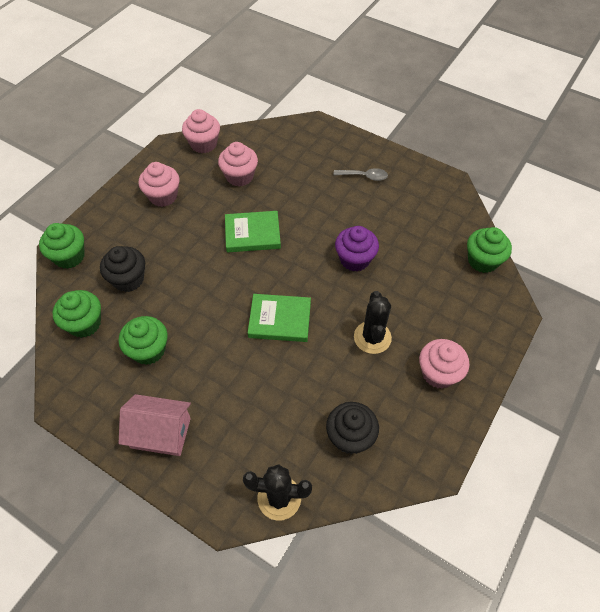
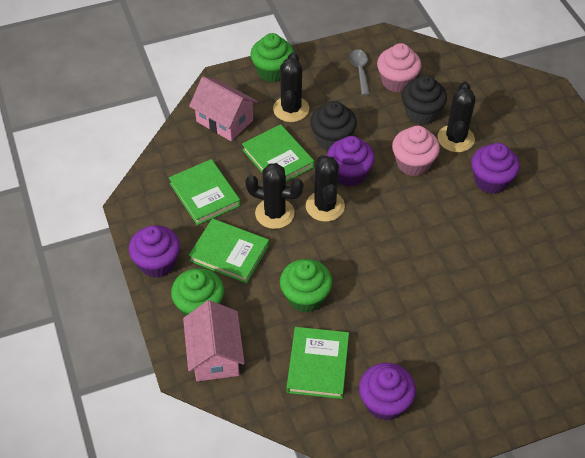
black cactus: [243,464,312,521] [354,291,392,354] = 2 -> [245,163,303,229] [273,52,309,122] [306,155,345,222] [438,81,476,152] = 4
green book: [225,211,281,252] [248,294,311,342] = 2 -> [169,159,241,225] [189,218,269,284] [242,124,314,182] [287,327,349,399] = 4
green cupcake: [39,223,85,269] [52,290,101,338] [118,316,168,365] [467,227,512,273] = 4 -> [171,268,224,316] [250,33,294,82] [280,259,332,312] = 3
pink cupcake: [138,162,179,207] [182,109,220,153] [218,142,258,186] [419,339,469,388] = 4 -> [377,43,421,93] [392,126,440,176] = 2
pink house: [119,394,191,456] = 1 -> [183,300,245,381] [189,76,258,141] = 2
purple cupcake: [335,226,379,271] = 1 -> [129,225,180,278] [327,136,375,187] [359,363,416,421] [471,143,520,194] = 4

